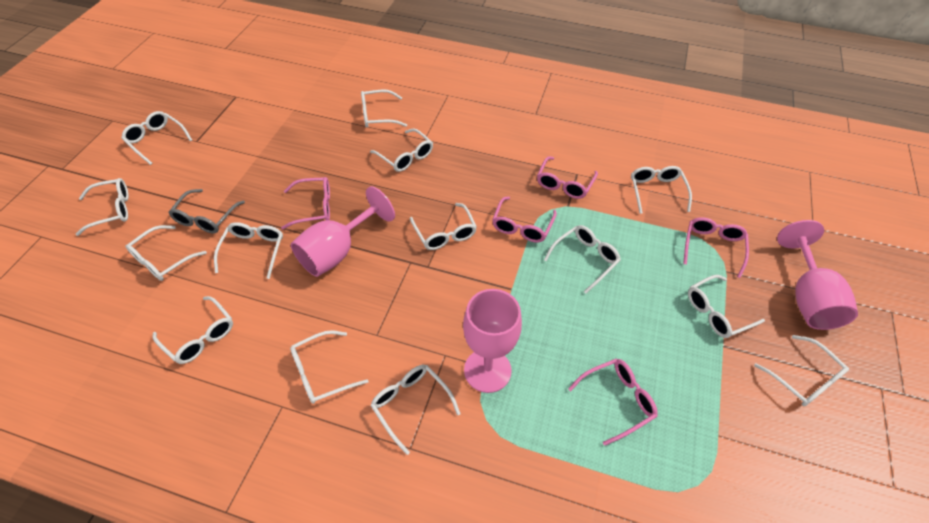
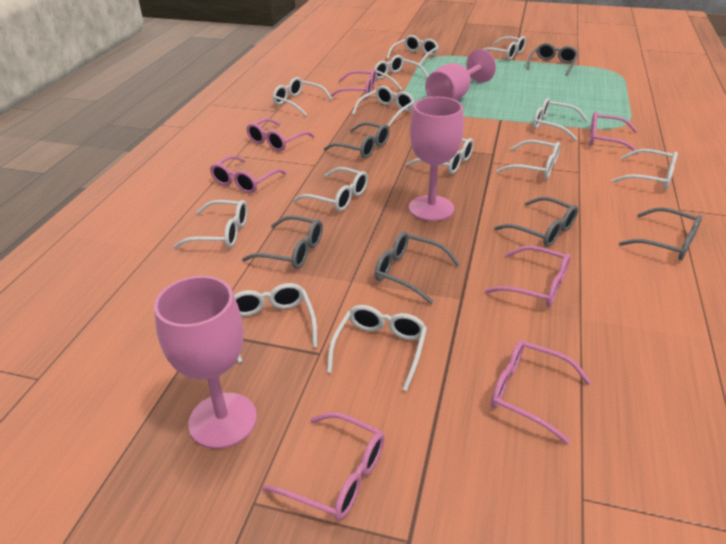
grey glasses: [168,189,245,233] = 1 -> [242,215,323,269] [324,122,389,158] [374,232,460,304] [494,197,578,247] [527,43,579,76] [619,207,702,261] = 6
pink glasses: [281,177,330,229] [492,196,557,242] [537,156,598,199] [568,358,658,446] [683,217,749,278] = 5 -> [210,155,286,194] [246,118,315,152] [262,412,385,520] [330,69,376,98] [485,246,570,307] [491,340,591,444] [589,111,639,154] = 7
white glasses: [76,178,129,236] [121,111,192,165] [125,225,207,281] [153,296,233,364] [214,222,283,279] [290,330,369,404] [361,90,407,127] [370,128,433,172] [370,365,461,455] [410,203,477,250] [544,225,621,294] [631,166,692,214] [688,275,765,338] [754,335,849,406] = 14 -> [174,200,248,248] [234,283,317,363] [273,77,333,116] [294,167,368,211] [327,305,427,391] [352,86,415,127] [374,55,428,90] [387,35,439,65] [406,138,474,174] [483,36,526,60] [496,140,560,179] [533,98,588,140] [612,149,678,190] = 13

